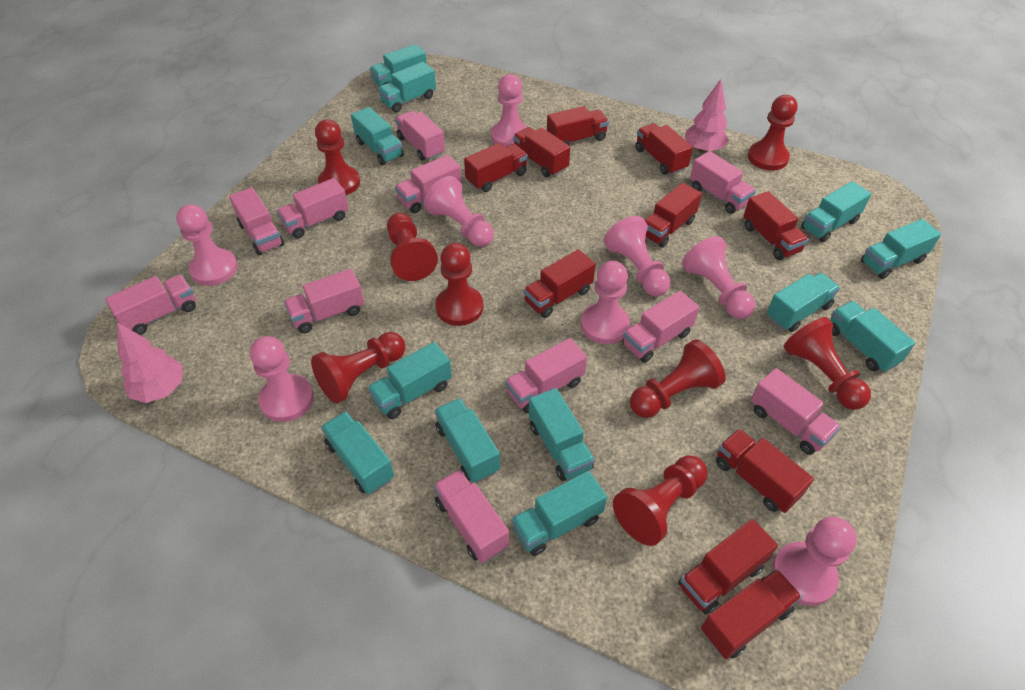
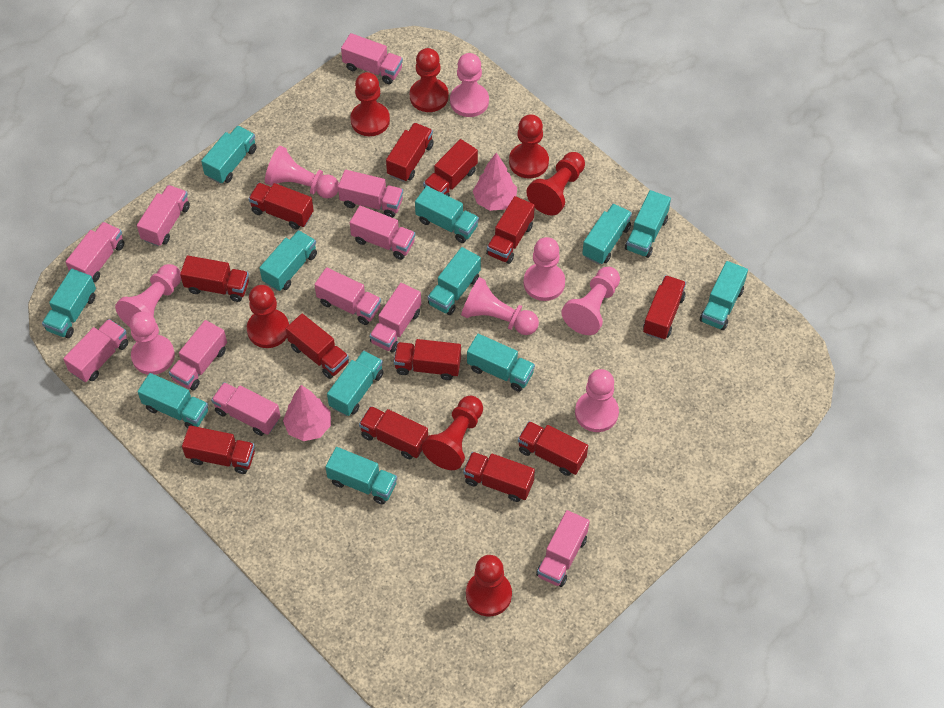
red pawn: [311,332,405,404] [315,119,360,195] [387,213,438,281] [435,243,483,326] [613,455,708,546] [630,339,726,418] [748,95,798,171] [784,317,871,410] = 8 -> [247,285,289,348] [350,72,390,136] [410,48,448,112] [422,396,483,470] [466,555,512,616] [509,114,549,178] [527,152,585,216] = 7
red truck: [464,143,528,192] [513,127,570,177] [524,249,596,318] [547,106,609,146] [635,123,693,175] [645,183,702,248] [678,519,778,614] [701,569,802,659] [716,429,814,513] [743,191,809,260] = 10 -> [180,256,249,302] [182,425,255,474] [248,183,314,229] [286,314,349,379] [359,406,428,459] [386,123,434,182] [394,339,461,380] [423,139,478,197] [463,452,535,502] [486,196,535,264] [518,421,588,476] [643,275,686,340] = 12

